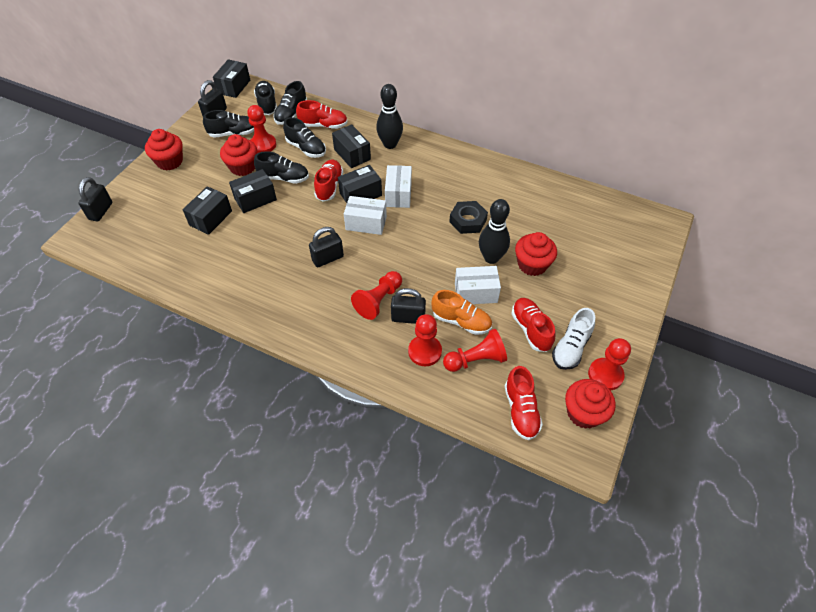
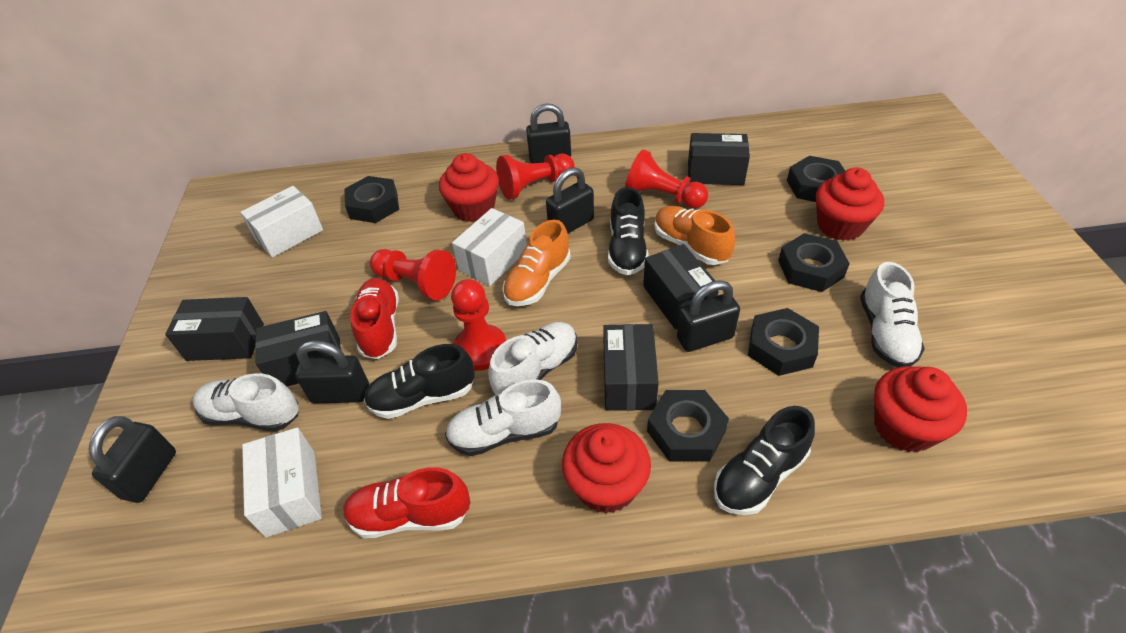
black bowling pin: [376,84,403,149] [479,199,510,264] = 2 -> none = 0
black nut: [449,201,488,234] = 1 -> [344,176,399,223] [647,390,729,462] [748,308,819,376] [778,233,850,292] [787,156,845,202] = 5
black padlock: [78,177,112,222] [198,80,227,116] [309,227,344,267] [391,288,426,324] = 4 -> [89,416,176,503] [295,341,369,403] [526,104,571,163] [546,167,594,233] [677,280,740,352] = 5
black shoe: [203,110,254,138] [254,81,277,115] [254,151,309,184] [273,81,307,125] [283,117,326,158] = 5 -> [364,344,475,419] [608,187,649,275] [714,406,815,515] = 3
orange shoe: [431,290,492,335] = 1 -> [502,220,571,306] [654,206,735,265] = 2
red pawn: [247,105,276,153] [351,271,402,320] [408,314,442,366] [443,329,507,372] [588,338,631,390] = 5 -> [370,249,456,300] [451,279,506,371] [496,154,575,200] [625,149,708,209] = 4
red shoe: [296,100,348,129] [314,159,343,201] [505,366,543,440] [511,298,556,352] = 4 -> [343,467,470,538] [350,278,399,359] = 2
white shoe: [552,308,595,370] = 1 -> [192,373,299,432] [445,379,561,456] [488,322,577,395] [860,262,925,367] = 4

